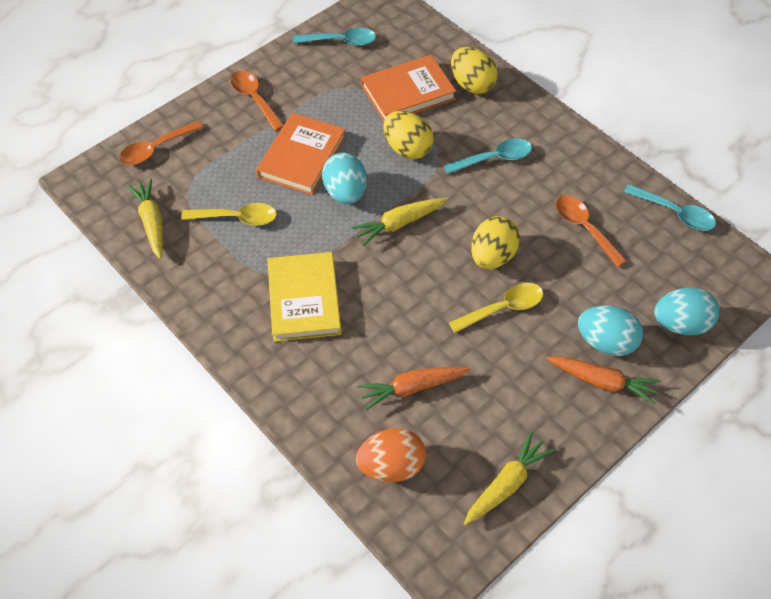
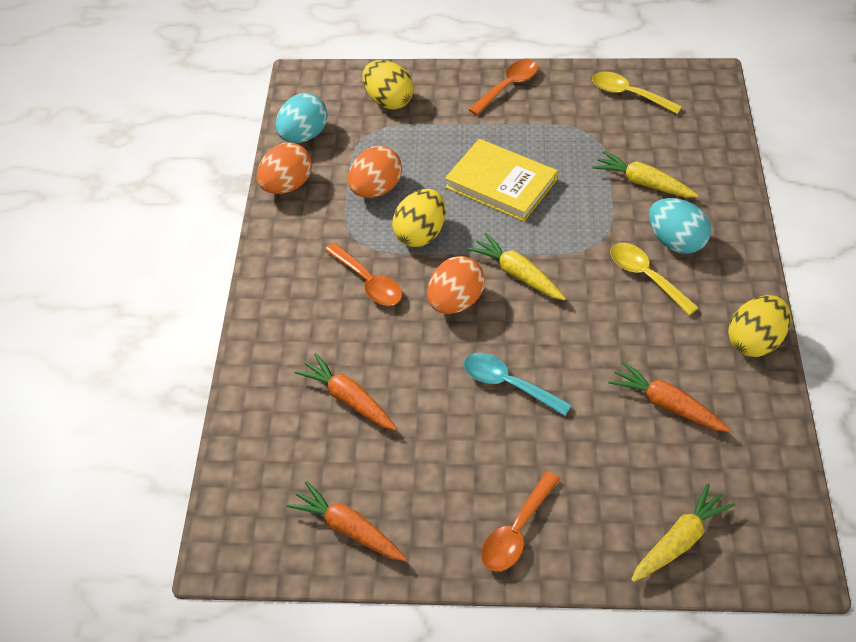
orange book: [256,112,346,195] [361,55,456,122] = 2 -> none = 0
orange carrot: [358,367,471,410] [546,356,661,405] = 2 -> [286,481,407,561] [295,353,397,430] [608,361,730,432] = 3
orange egg: [356,428,426,482] = 1 -> [257,143,312,194] [348,146,402,198] [427,256,485,314] = 3
turquoise egg: [322,153,367,204] [578,306,643,356] [654,288,719,335] = 3 -> [276,93,327,143] [649,198,711,254] = 2
turquoise spoon: [293,28,376,46] [444,138,532,174] [624,184,716,231] = 3 -> [464,353,572,416] = 1

